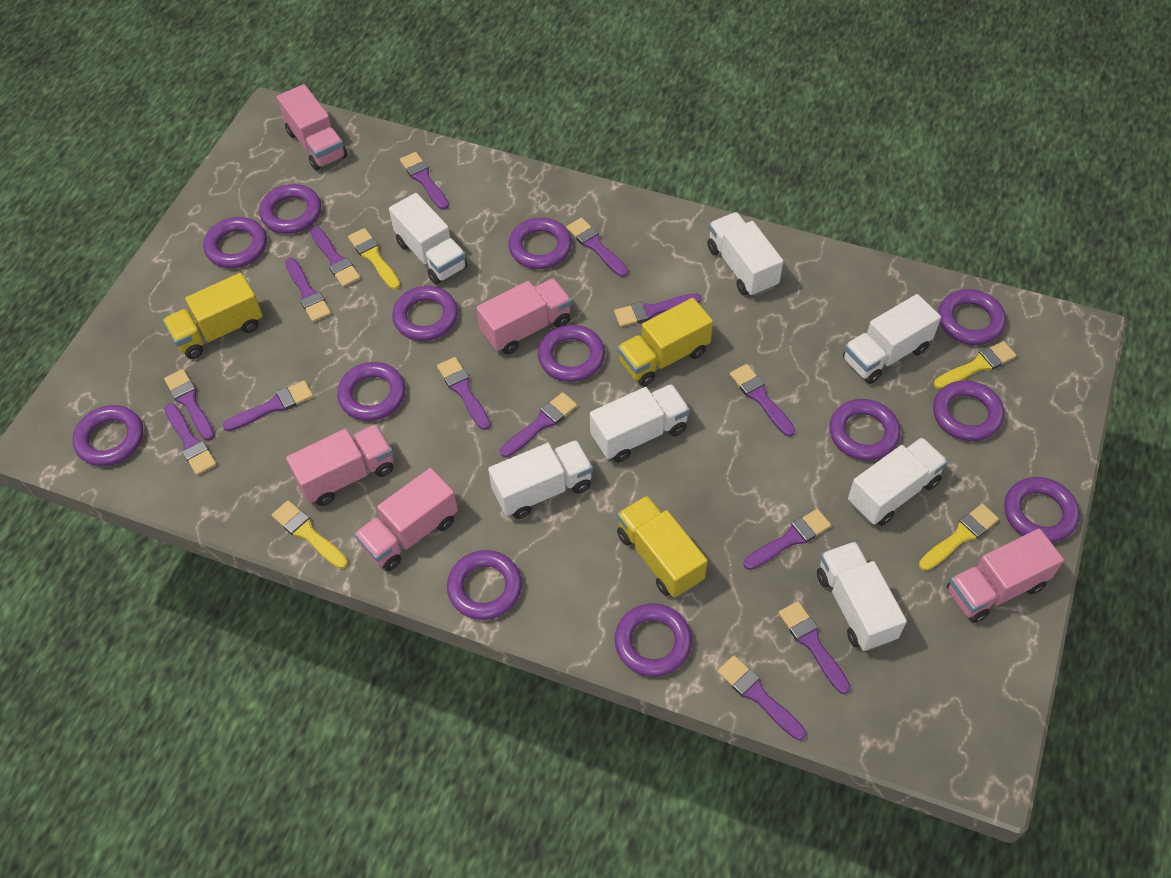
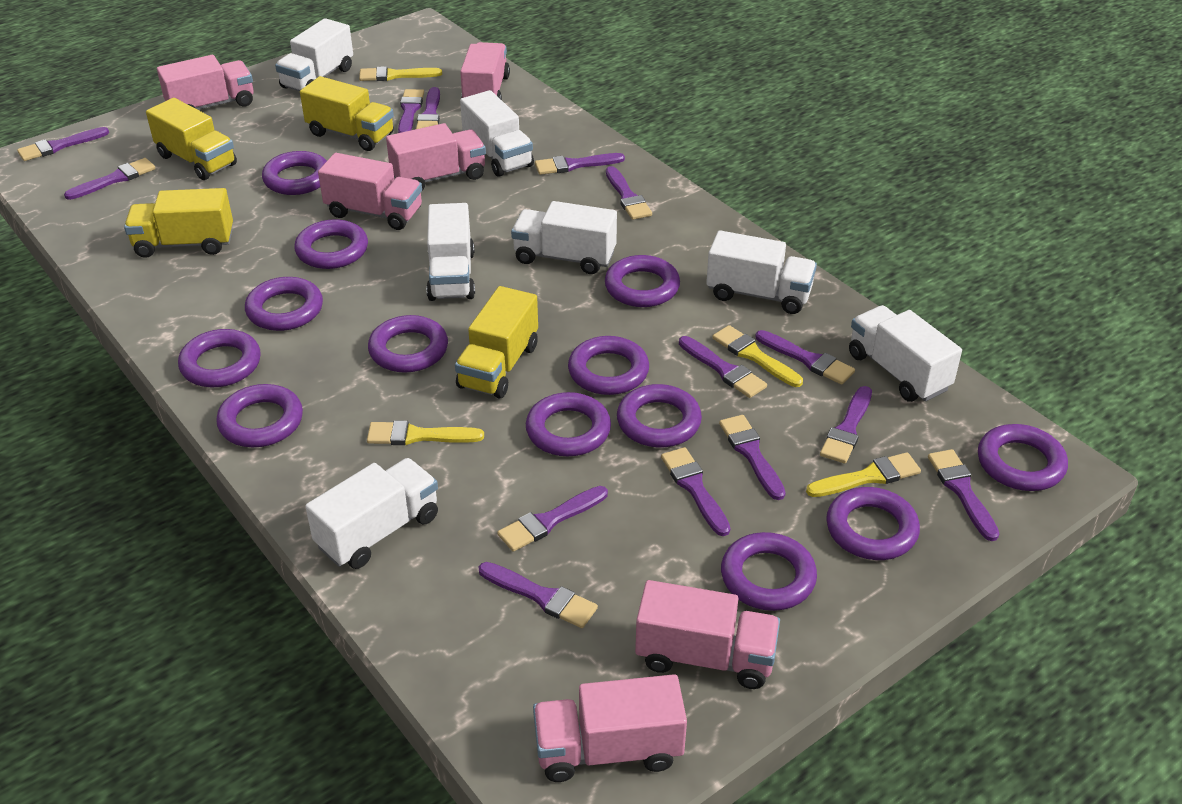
pink truck: [277,84,347,170] [286,424,394,506] [354,468,458,571] [477,278,572,354] [947,529,1064,623] = 5 -> [157,55,254,110] [318,153,422,230] [386,123,486,191] [460,42,510,100] [533,674,687,782] [635,580,780,689] = 6
yellow truck: [163,273,263,359] [617,298,713,386] [617,495,707,598] = 3 -> [124,188,233,258] [146,98,237,180] [300,76,394,151] [455,286,538,399] = 4

